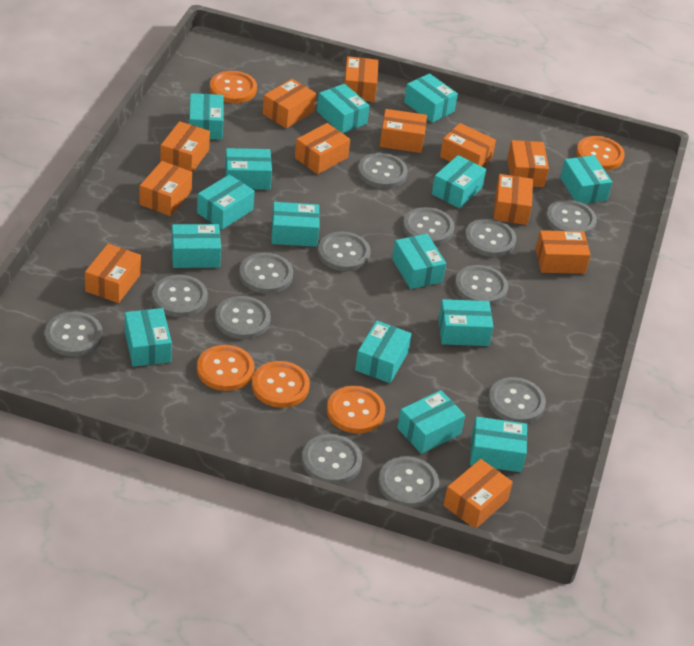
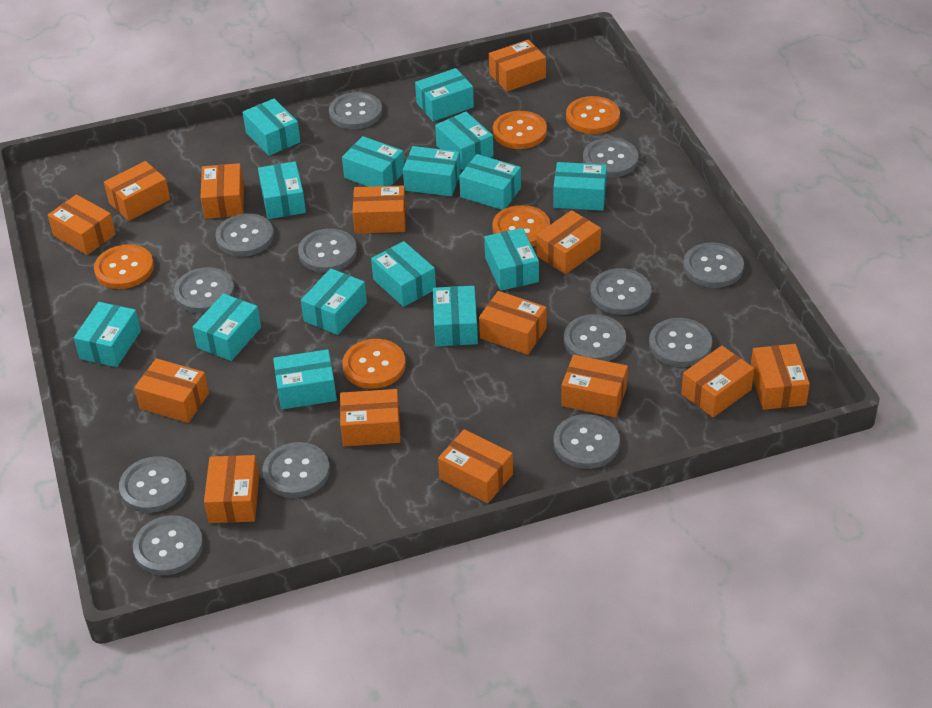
orange box: [85,243,141,303] [140,161,192,216] [160,121,210,173] [263,79,316,128] [295,123,350,174] [344,56,379,102] [380,109,427,153] [440,123,496,167] [443,459,513,528] [493,174,533,225] [507,140,549,187] [536,230,591,274] = 12 -> [48,194,116,255] [104,161,170,221] [134,358,209,423] [200,163,244,219] [204,455,259,523] [340,389,401,446] [352,186,406,234] [438,429,513,503] [479,291,547,355] [489,40,546,92] [536,210,601,274] [561,355,628,418] [681,346,754,417] [751,344,810,410] = 14

